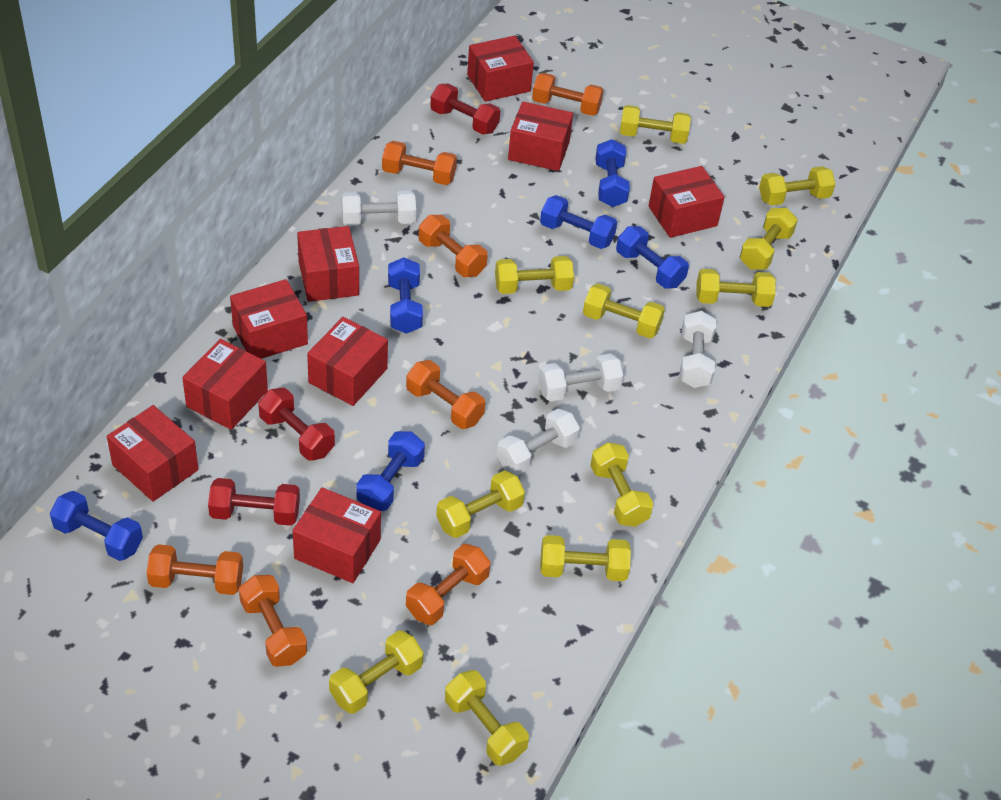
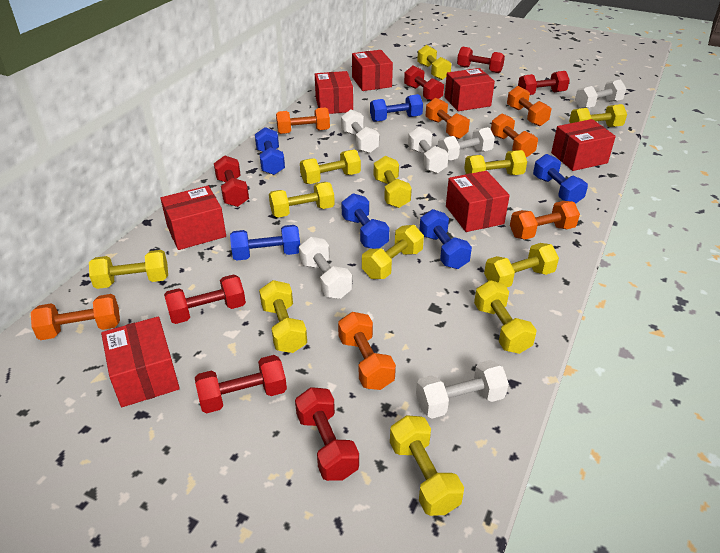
red box: [107,405,199,502] [182,339,268,430] [230,279,308,359] [293,487,381,583] [297,226,359,302] [307,317,388,406] [467,36,534,102] [508,102,573,171] [649,166,724,238] = 9 -> [101,316,180,407] [160,186,226,250] [315,71,353,114] [352,50,393,91] [445,68,495,111] [446,171,510,232] [551,119,616,171] = 7
red dumbbell: [208,478,300,526] [258,388,335,461] [430,83,500,135] = 3 -> [164,274,246,324] [195,355,287,413] [214,155,249,207] [295,387,359,481] [404,66,444,101] [457,47,505,73] [518,71,570,95] = 7
white dumbbell: [341,190,416,226] [497,409,580,475] [538,353,623,402] [680,311,716,388] = 4 -> [299,237,352,299] [341,110,380,153] [408,126,449,174] [416,360,509,419] [438,127,495,161] [575,79,626,108] = 6
yellow dumbbell: [329,630,423,714] [436,470,525,538] [445,670,529,766] [495,256,574,294] [540,535,631,581] [583,284,665,338] [590,442,654,527] [620,105,691,144] [696,269,776,307] [740,208,798,270] [759,166,835,206] = 11 -> [89,250,168,289] [259,280,307,353] [269,182,335,217] [300,150,361,184] [362,225,424,279] [374,156,412,208] [390,415,464,516] [417,45,452,80] [464,150,527,175] [474,280,537,354] [484,243,559,288] [569,104,627,127] = 12

